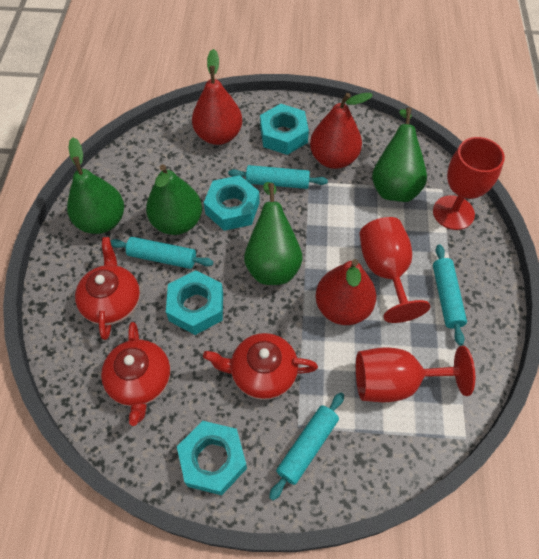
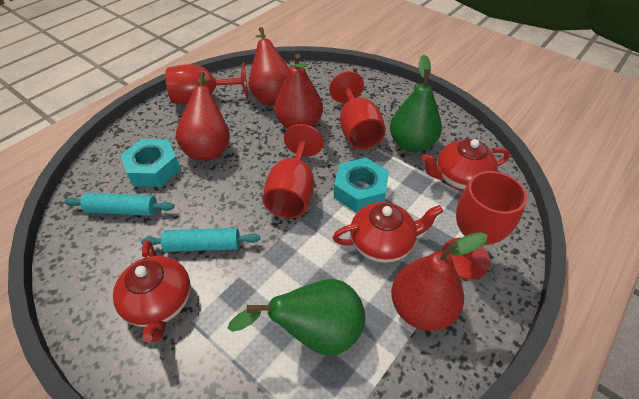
green pear: [67,137,124,234] [146,164,202,235] [244,182,303,285] [372,107,427,202] = 4 -> [228,279,365,356] [390,55,442,152] = 2
red goblet: [356,346,475,402] [359,217,430,323] [433,137,505,230] = 3 -> [165,62,248,104] [262,124,324,218] [329,71,386,149] [441,171,527,279] = 4
red pear: [192,49,242,145] [310,93,373,169] [316,259,376,325] = 3 -> [176,71,230,160] [249,27,289,105] [275,54,323,129] [391,232,488,331] = 4
turquoise nut: [166,270,223,335] [177,421,247,495] [204,175,260,231] [260,104,309,155] = 4 -> [120,139,181,187] [334,158,389,213] = 2
turquoise rolling pin: [110,237,213,269] [228,165,328,189] [269,392,344,500] [433,244,467,345] = 4 -> [65,193,174,216] [141,228,260,252] = 2

